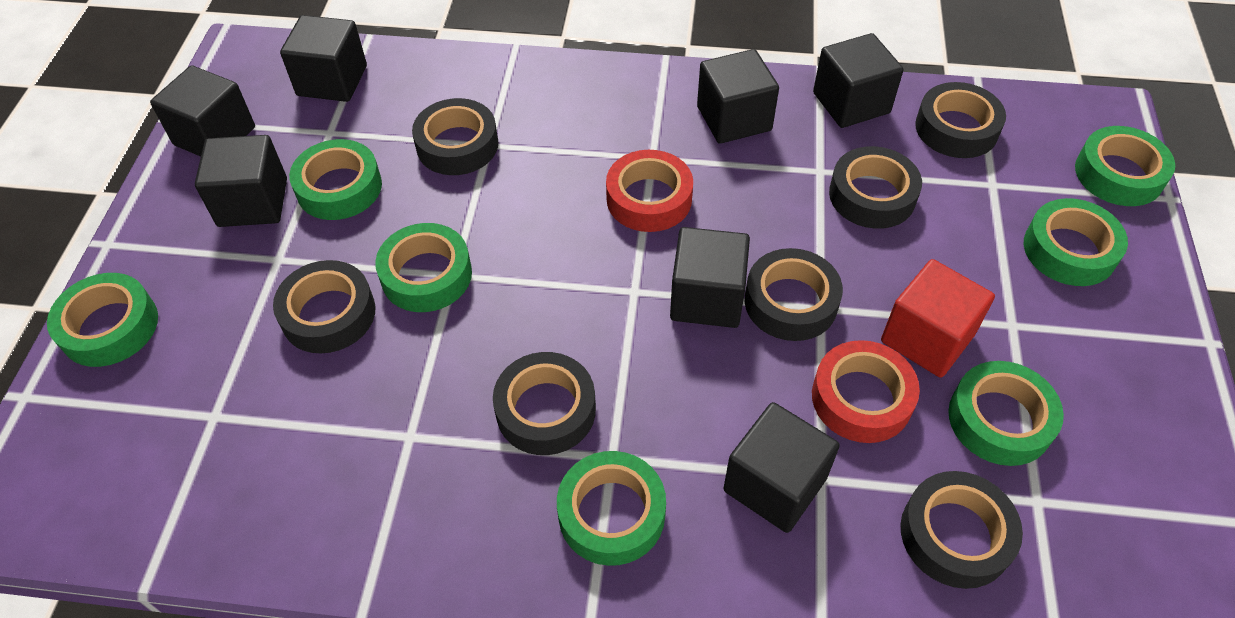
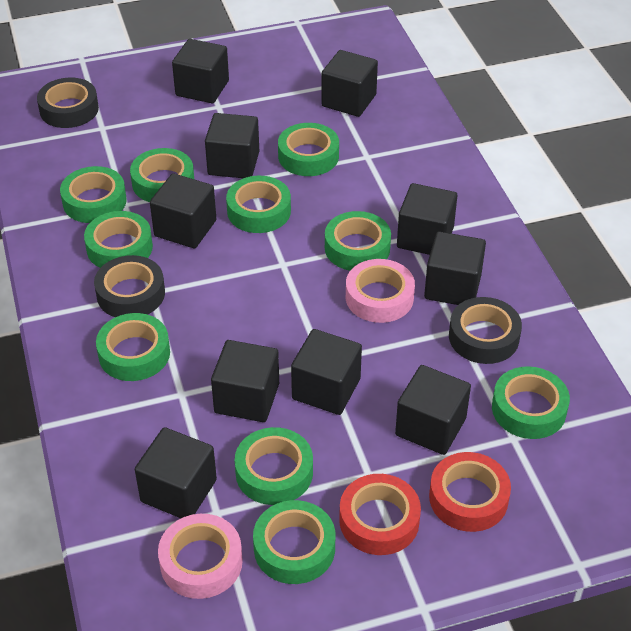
black cube: [150,65,255,157] [195,135,287,227] [280,15,367,102] [670,227,750,328] [697,49,779,144] [723,402,840,533] [813,33,903,128] = 7 -> [135,427,217,518] [150,173,216,248] [172,39,229,103] [205,113,259,178] [211,340,279,422] [291,329,362,415] [321,50,378,117] [395,365,471,455] [397,183,458,255] [424,232,486,305] = 10
black tape: [273,260,376,353] [412,98,498,175] [493,352,596,455] [745,248,843,341] [829,146,922,229] [901,471,1023,589] [915,82,1006,158] = 7 -> [37,77,99,128] [94,255,165,317] [449,297,522,364] = 3
green tape: [47,273,158,367] [289,139,382,220] [375,223,472,312] [557,451,666,566] [948,361,1064,466] [1024,198,1128,286] [1075,126,1175,206] = 7 -> [60,166,127,223] [84,211,153,268] [96,313,170,381] [130,148,194,202] [226,176,291,233] [235,427,313,505] [253,500,335,584] [278,123,339,176] [325,211,391,271] [492,366,570,439] = 10
pink tape: none = 0 -> [158,514,243,599] [346,259,415,323] = 2
red cube: [881,259,995,378] = 1 -> none = 0

